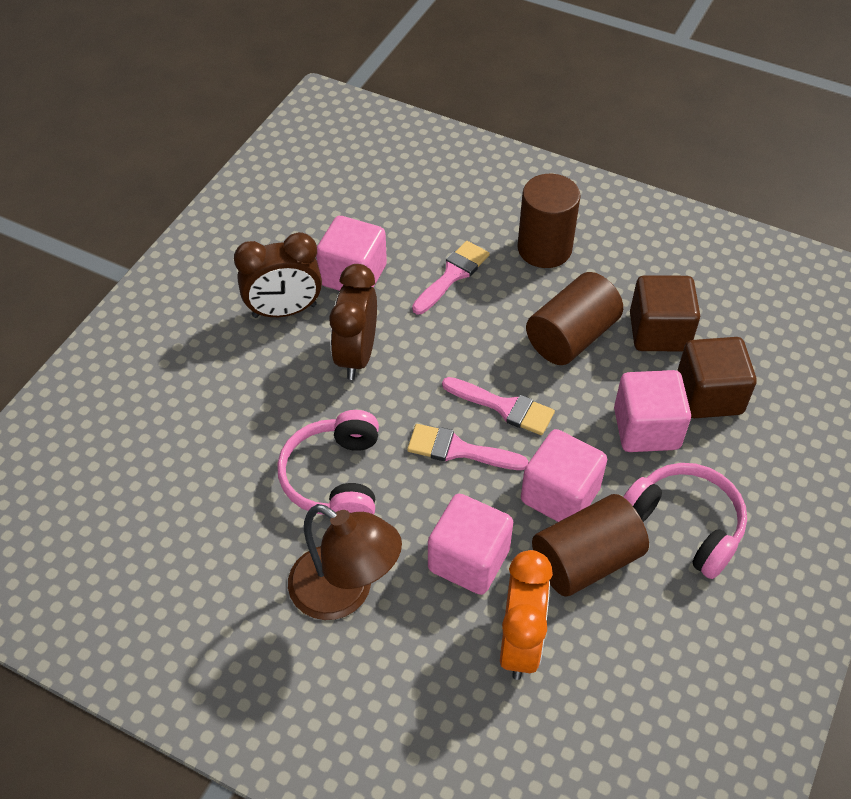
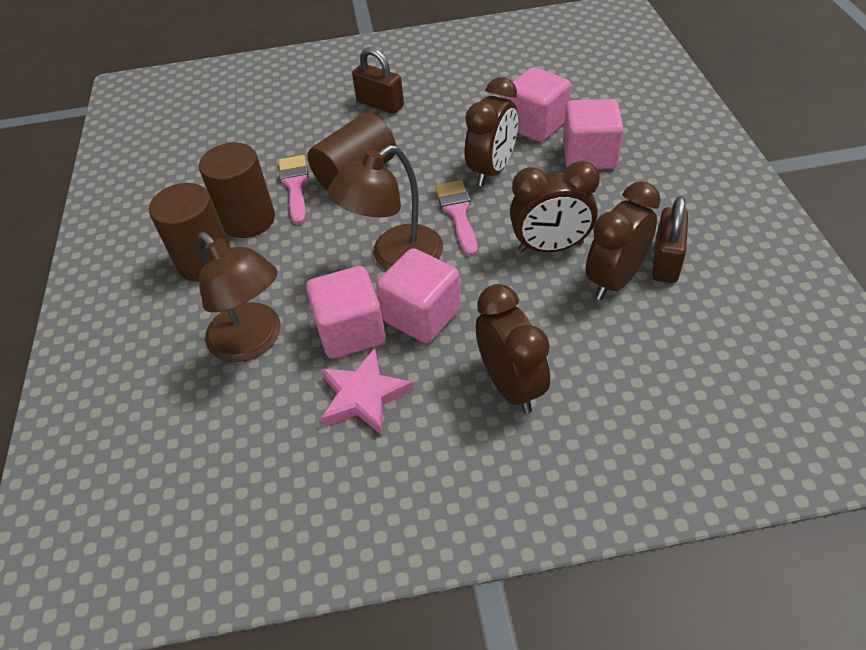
brown clock: [234,232,322,318] [329,264,377,380] = 2 -> [465,77,518,186] [476,284,550,414] [510,161,600,253] [585,181,661,300] = 4
brown cube: [630,275,700,351] [677,337,757,418] = 2 -> none = 0
brown lamp: [288,504,402,620] = 1 -> [198,232,280,362] [328,145,443,271] = 2
brown padlock: none = 0 -> [352,47,404,114] [652,196,688,283] = 2
orange clock: [500,550,553,680] = 1 -> none = 0
pink brush: [407,424,528,470] [412,241,490,314] [442,377,555,435] = 3 -> [279,155,308,225] [435,180,477,256] = 2
pink headphones: [277,410,379,515] [623,463,747,579] = 2 -> none = 0
pink star: none = 0 -> [321,348,414,435] = 1

